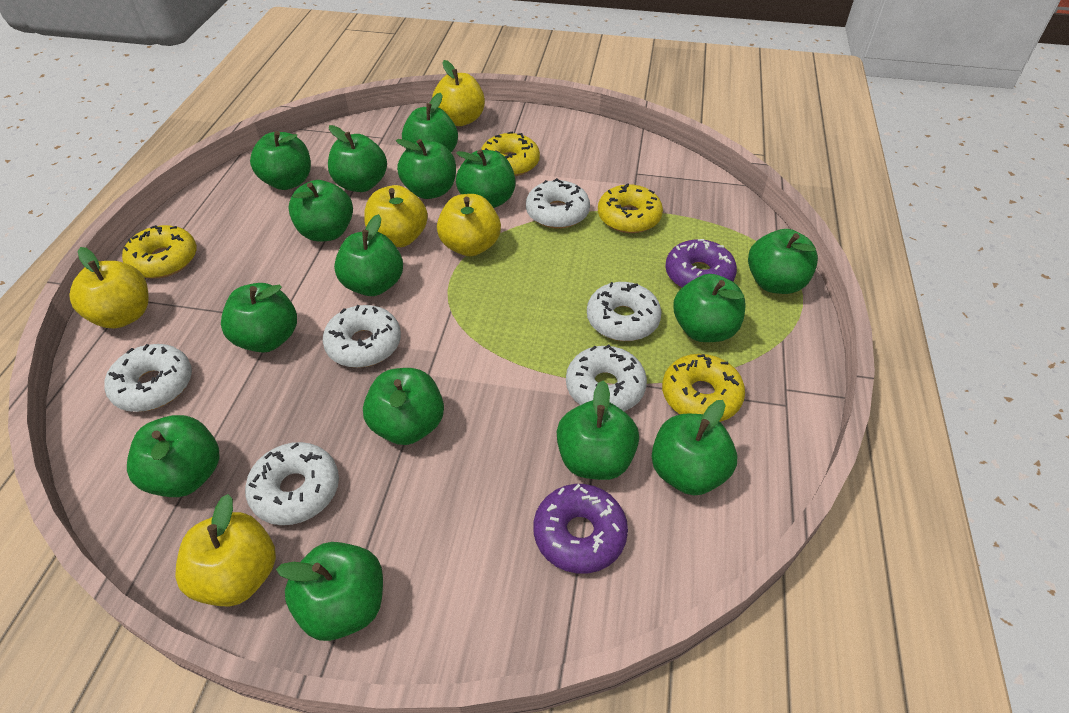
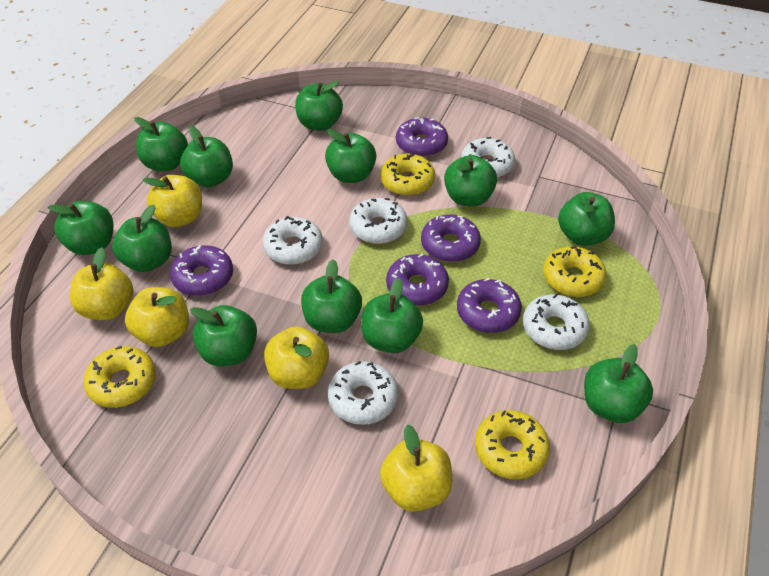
green apple: [127,415,220,497] [221,283,297,353] [250,131,311,190] [276,542,383,641] [288,180,353,242] [328,125,387,192] [334,214,403,296] [363,368,444,445] [396,139,456,199] [402,93,458,152] [456,149,516,208] [557,381,639,480] [651,400,737,495] [673,274,746,342] [748,229,818,294] = 15 -> [48,201,113,255] [112,205,172,272] [134,117,188,171] [180,126,233,187] [190,305,257,366] [295,81,343,131] [301,259,362,333] [325,129,376,183] [361,278,423,353] [444,155,497,207] [558,192,615,246] [584,344,653,423] = 12
purple donut: [534,484,628,574] [665,239,737,288] = 2 -> [170,245,233,296] [386,254,449,306] [396,117,448,157] [421,214,481,262] [457,278,522,333] = 5
white donut: [104,344,192,412] [245,442,339,525] [323,305,401,368] [526,178,590,229] [566,344,647,411] [587,282,662,341] = 6 -> [263,216,323,265] [328,361,398,425] [349,198,407,244] [461,137,515,178] [523,294,590,350] = 5

